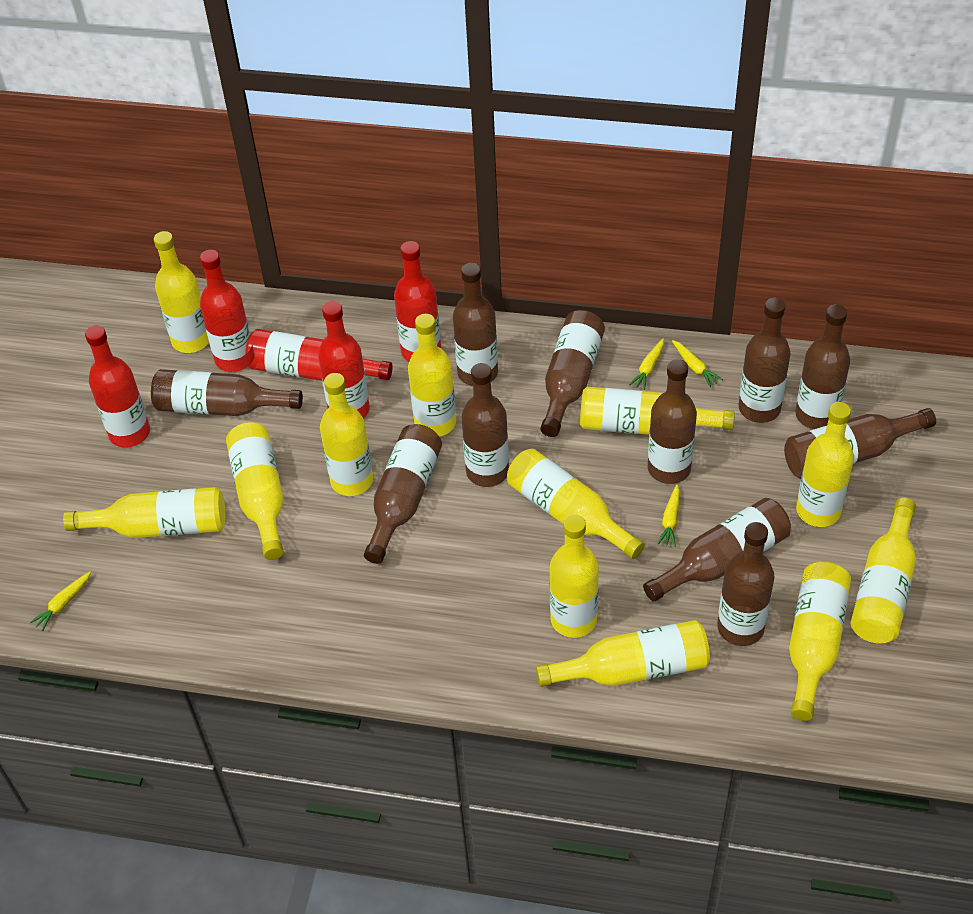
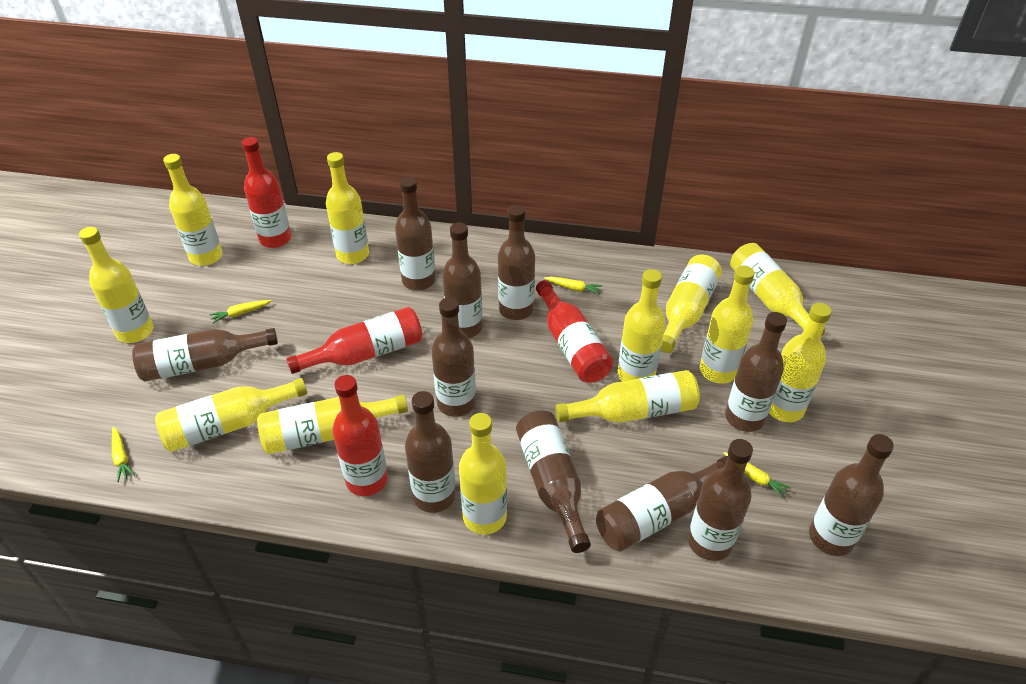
red bottle: [85,325,150,448] [200,250,250,372] [245,329,393,381] [318,301,370,418] [394,241,441,362] = 5 -> [242,137,291,248] [286,307,423,374] [332,375,388,496] [536,280,614,383] = 4

